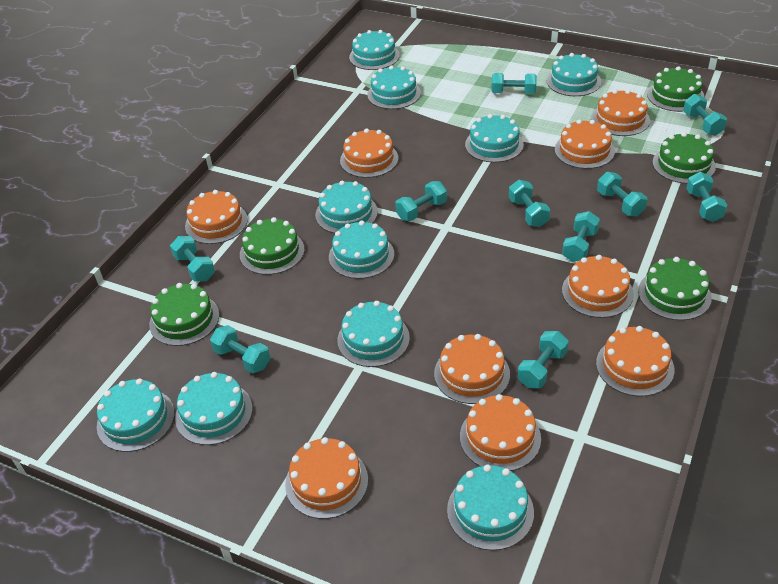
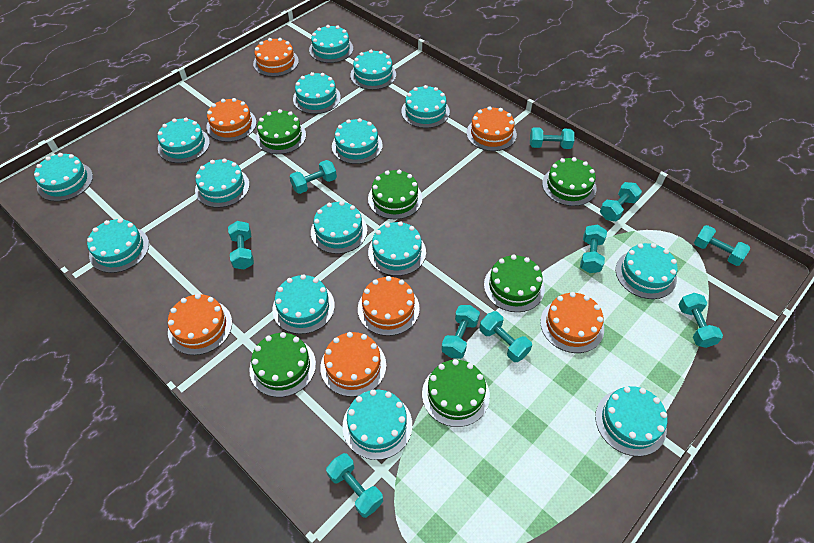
green cake: [149,283,219,346] [240,217,305,275] [638,257,712,320] [647,66,705,112] [653,132,716,184] = 5 -> [249,332,316,397] [256,109,306,154] [368,170,422,219] [422,359,490,427] [484,255,545,312] [542,157,597,206] = 6
orange cake: [185,190,248,244] [285,437,368,519] [340,129,398,178] [434,334,510,404] [460,394,541,471] [555,120,615,169] [562,255,634,318] [592,90,650,136] [596,326,674,396] = 9 -> [168,294,232,355] [206,98,257,142] [253,38,299,77] [320,332,386,397] [358,276,420,336] [467,106,517,151] [540,292,604,353] = 7
turquoise cake: [97,378,175,452] [175,372,252,445] [315,181,378,233] [329,221,394,279] [338,301,410,367] [349,30,400,70] [367,66,421,109] [447,465,534,550] [465,114,524,163] [547,53,601,96] = 10 -> [34,153,93,201] [87,218,149,273] [157,118,210,163] [195,159,250,208] [272,274,335,334] [293,72,341,114] [309,25,353,63] [311,201,367,254] [332,118,383,164] [343,389,412,460] [350,50,396,90] [368,221,426,276] [401,85,450,128] [595,386,667,456] [616,243,678,299] = 15

